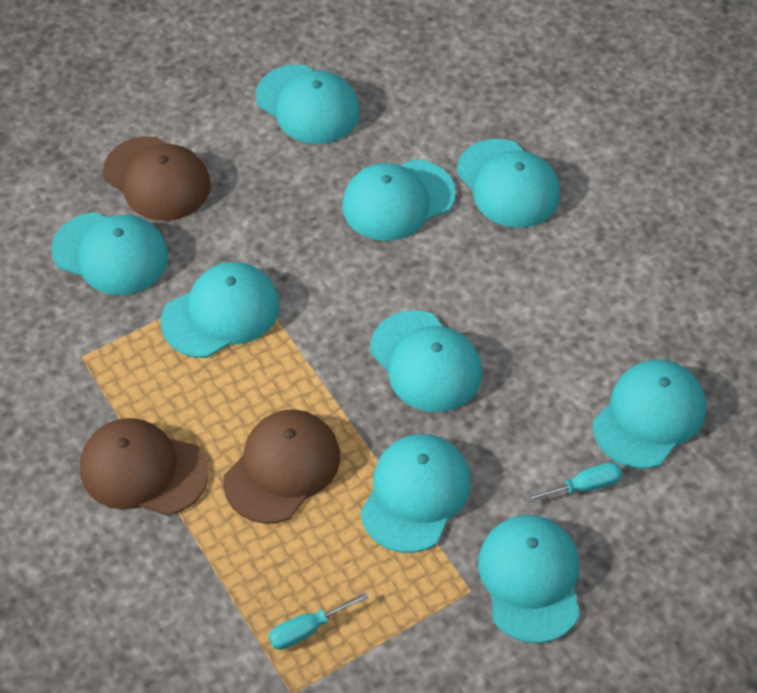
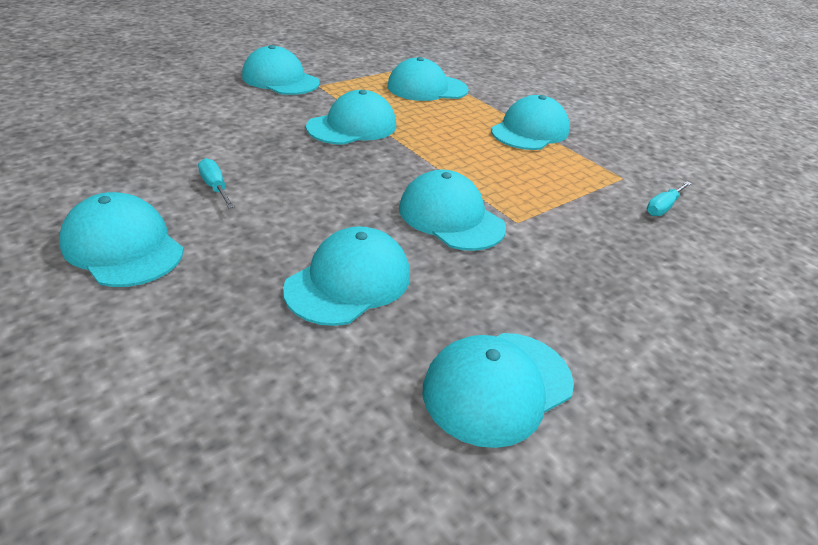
brown cap: [80,418,209,516] [103,136,211,221] [223,410,340,524] = 3 -> none = 0
turquoise cap: [51,212,169,295] [160,262,280,358] [256,64,360,144] [342,159,456,241] [360,434,471,553] [370,310,482,412] [457,139,560,228] [478,515,580,643] [593,360,706,469] = 9 -> [59,192,184,287] [242,45,320,95] [283,226,410,326] [306,90,396,145] [387,57,469,101] [399,170,506,251] [423,333,574,448] [491,95,570,150] = 8

